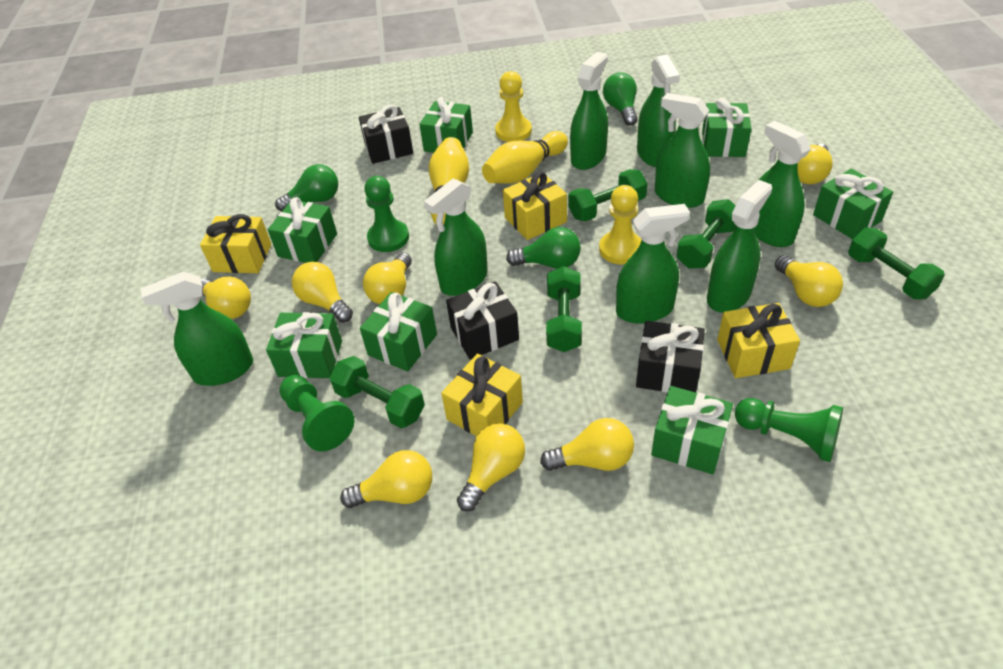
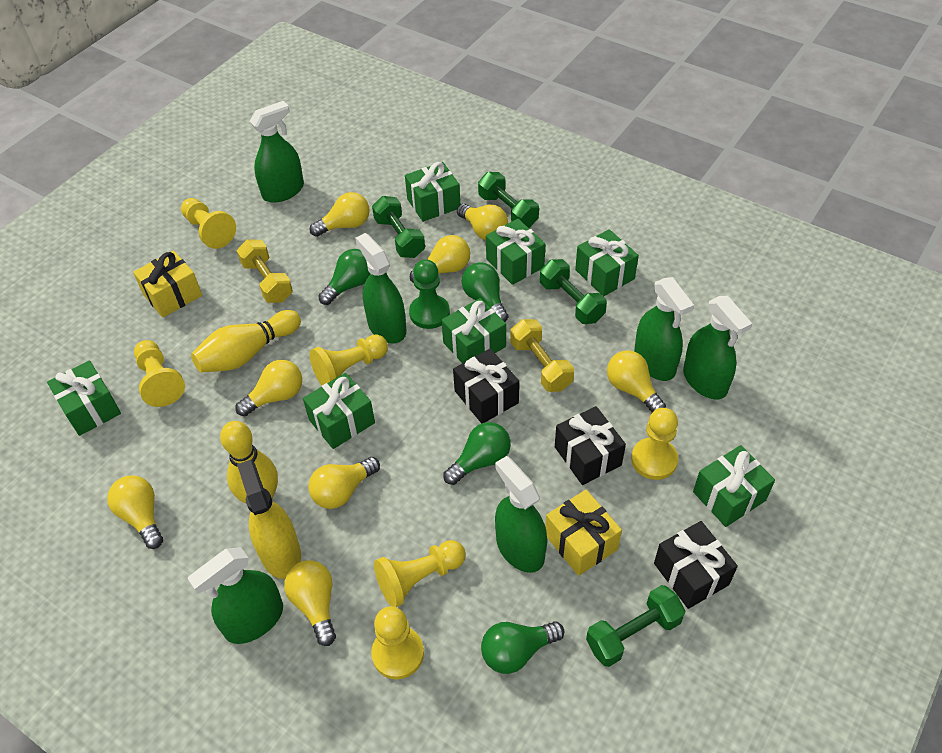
green dumbbell: [329,356,425,428] [546,266,582,352] [569,169,648,222] [676,199,736,269] [848,228,945,299] = 5 -> [372,196,425,258] [478,172,539,228] [540,259,607,324] [586,585,686,667] = 4
green light bulb: [275,164,338,211] [506,227,581,269] [603,72,638,126] = 3 -> [318,249,370,305] [443,422,511,485] [462,263,508,322] [481,621,564,674] = 4
green pawn: [279,375,354,451] [364,176,409,252] [735,398,843,462] = 3 -> [409,259,450,329] = 1
green spray bottle: [141,272,253,386] [424,179,488,296] [570,52,608,170] [616,204,690,324] [637,55,680,167] [655,93,710,208] [707,180,772,313] [754,121,811,247] = 8 -> [187,547,283,644] [250,101,304,203] [355,233,406,344] [495,456,547,573] [634,277,694,381] [683,296,752,400] = 6
yellow dumbbell: none = 0 -> [237,239,293,303] [510,319,574,392] = 2
yellow gift: [200,214,272,273] [441,353,523,436] [503,172,567,240] [717,303,800,378] = 4 -> [133,250,202,318] [545,490,622,576] = 2
yellow pawn: [495,71,532,142] [599,185,641,265] = 2 -> [134,340,185,407] [181,198,236,249] [310,335,388,385] [371,606,424,679] [374,540,465,607] [631,408,679,480] = 6
yellow spray bottle: none = 0 -> [237,460,301,579] = 1

